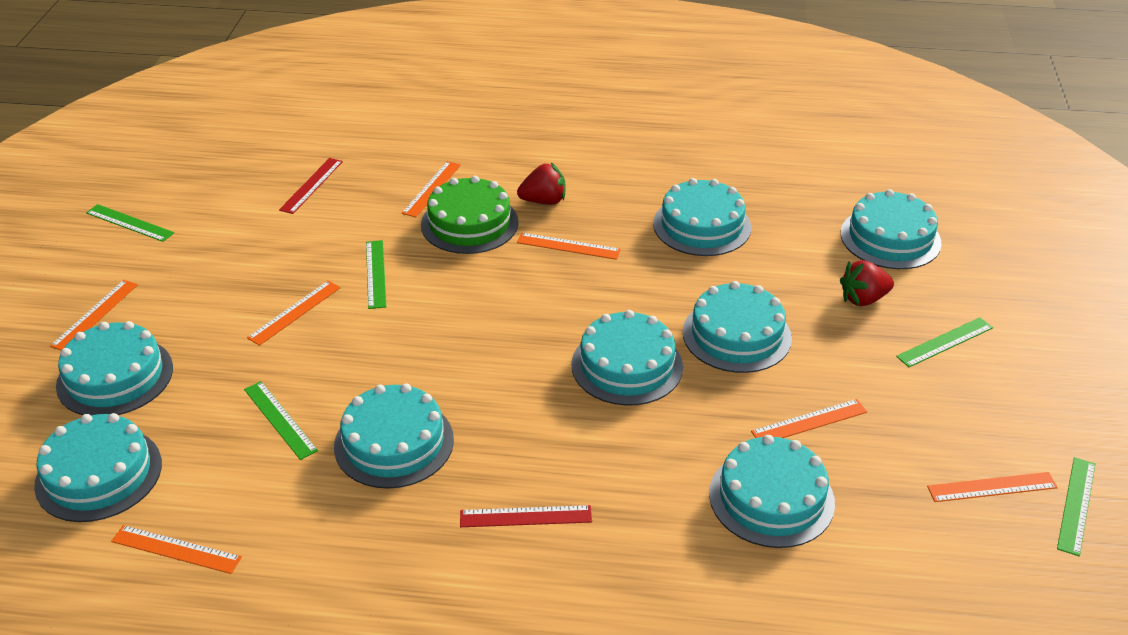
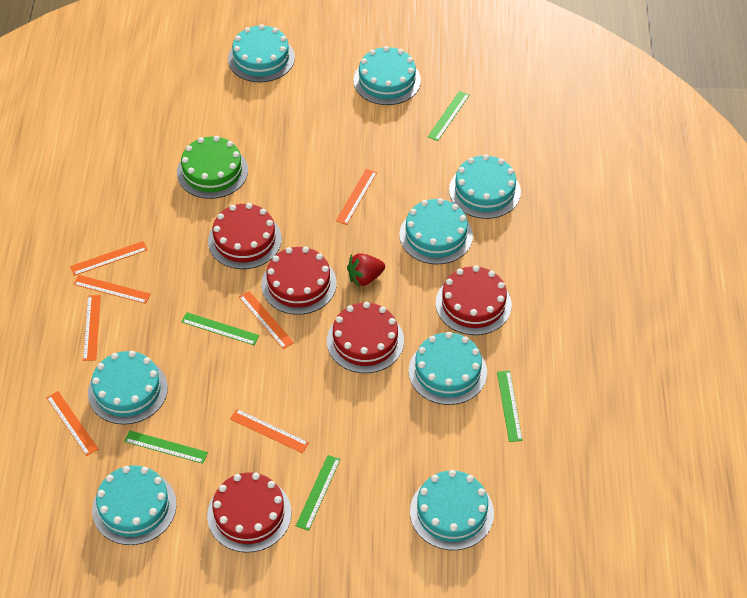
red cake: none = 0 -> [207,472,291,552] [208,203,282,269] [261,246,337,315] [327,302,404,373] [436,266,512,335] = 5
red ruler: [279,158,343,214] [460,505,592,527] = 2 -> none = 0
red strawberry: [517,163,566,205] [840,260,894,306] = 2 -> [347,253,385,287] = 1

